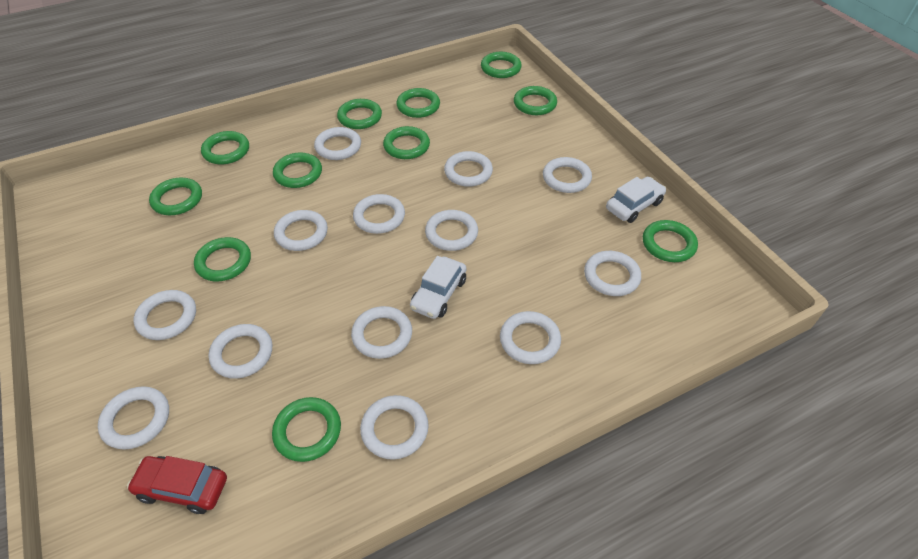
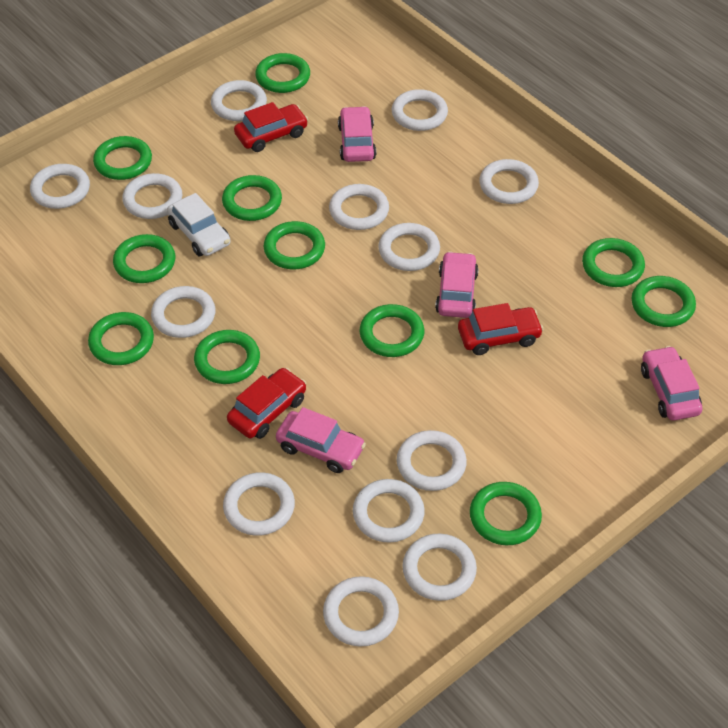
pink car: none = 0 -> [276,407,366,473] [338,106,376,162] [435,251,479,318] [641,346,703,421] = 4
red car: [127,456,227,514] = 1 -> [227,368,306,439] [234,102,308,152] [458,303,544,355] = 3
white car: [410,256,466,319] [606,177,666,223] = 2 -> [167,193,230,256] = 1

